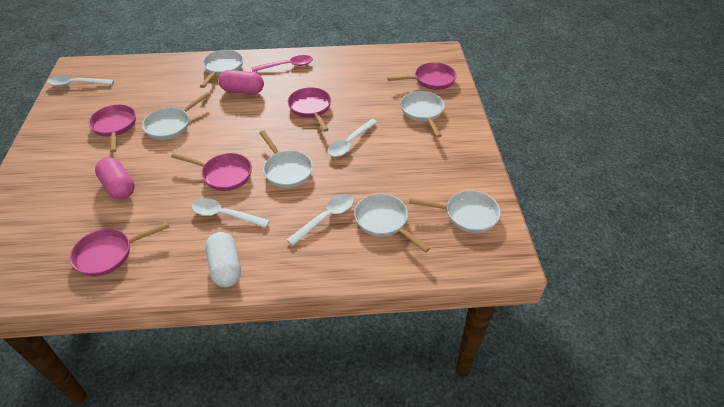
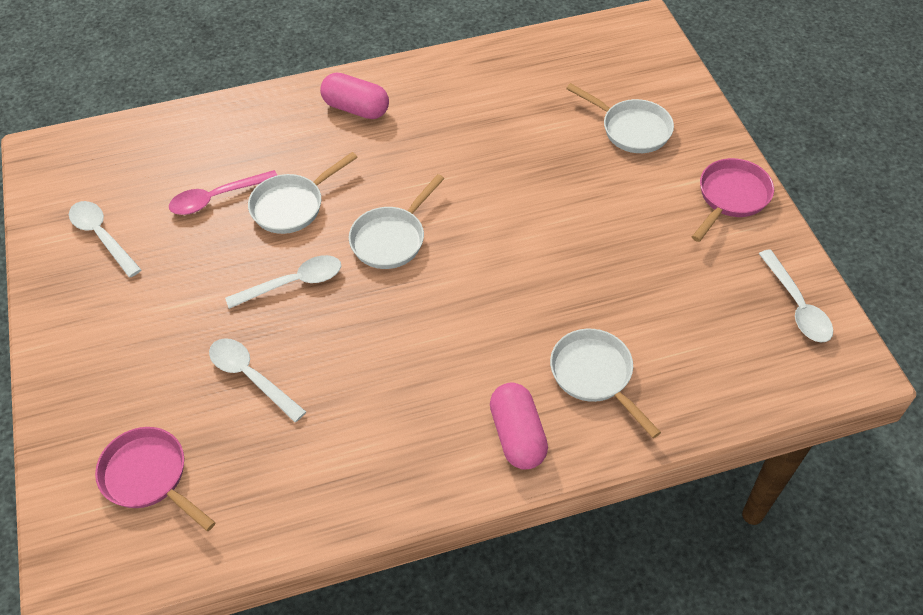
pink pan: [70,222,169,276] [89,105,136,153] [171,153,252,191] [288,87,331,132] [387,62,457,90] = 5 -> [95,427,216,531] [692,158,774,242] = 2
white capsule: [206,232,241,287] = 1 -> none = 0
white pan: [142,92,210,140] [200,50,243,88] [259,130,313,188] [354,194,430,253] [401,91,444,137] [409,190,501,233] = 6 -> [248,152,358,234] [349,174,444,269] [550,329,661,438] [566,83,674,153] = 4

